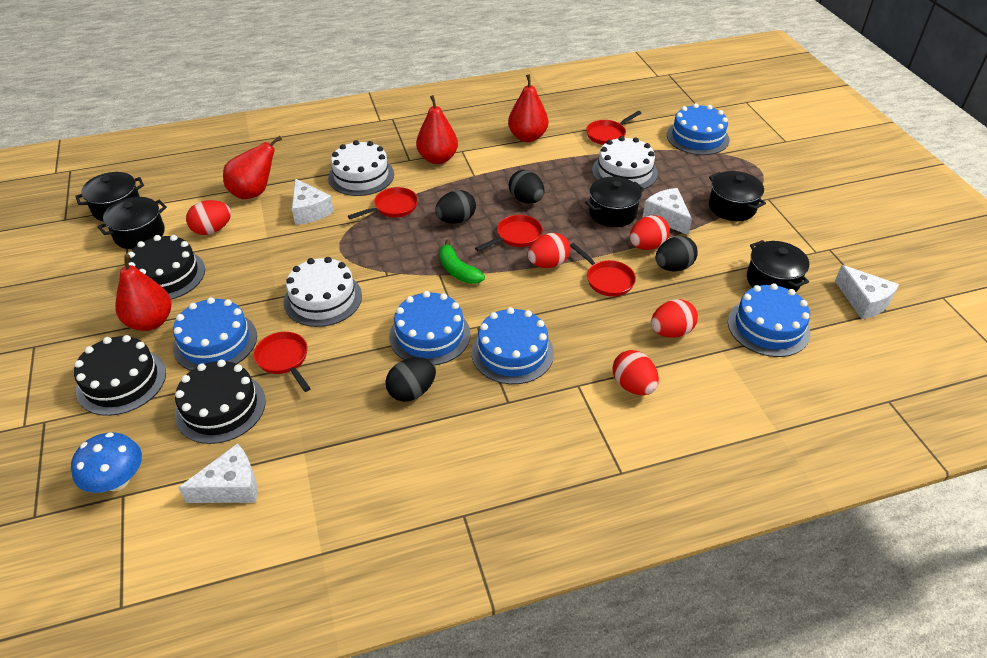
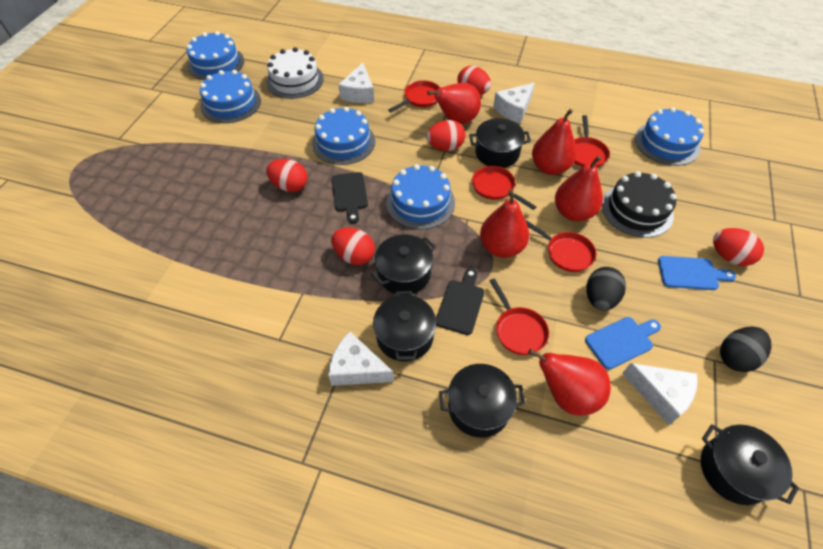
black cake: [74,335,166,416] [128,235,205,300] [175,360,266,444] = 3 -> [602,171,677,238] = 1
black cutting board: none = 0 -> [331,172,368,224] [436,268,484,335] = 2
black egg: [385,357,436,402] [435,190,476,224] [509,170,544,204] [656,236,698,271] = 4 -> [587,267,626,311] [720,327,772,372] = 2
blue cutting board: none = 0 -> [585,317,661,370] [658,256,736,290] = 2
blue mushroom: [71,432,142,493] = 1 -> none = 0
green banana: [439,240,485,284] = 1 -> none = 0
red pear: [115,254,172,331] [223,136,282,199] [416,95,458,164] [508,74,548,142] = 4 -> [427,83,481,124] [480,190,529,258] [528,349,611,416] [532,109,576,175] [555,155,603,221] = 5
white cake: [284,257,362,327] [328,140,394,196] [592,136,658,189] = 3 -> [266,47,324,99] = 1

